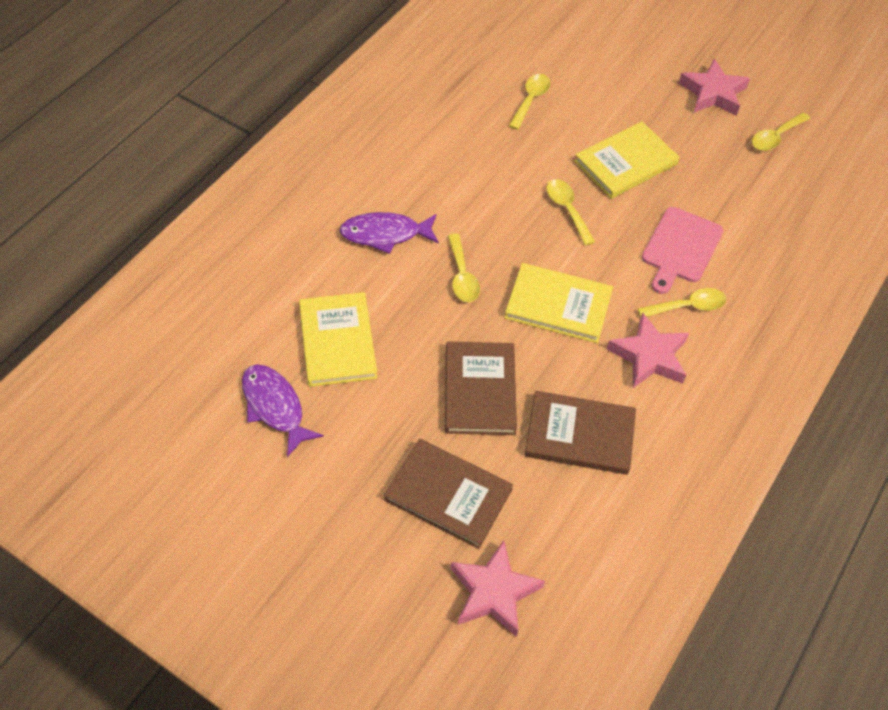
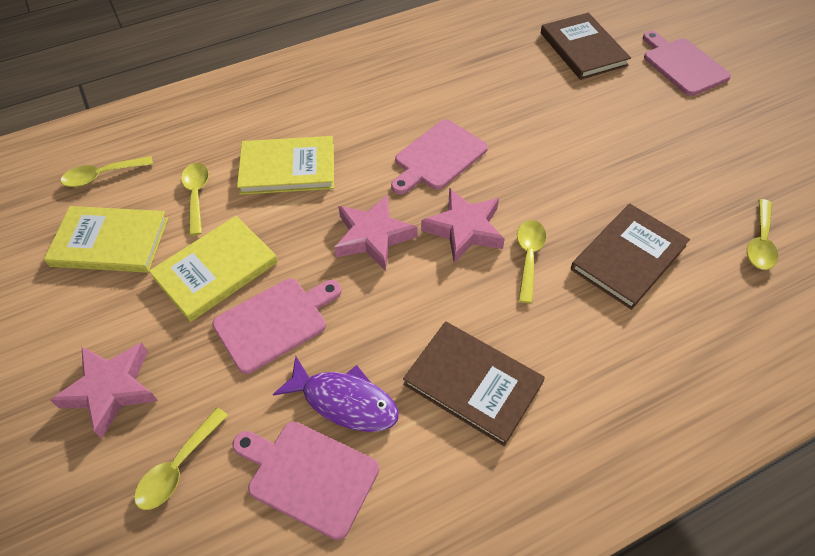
pink cutting board: [642,207,723,294] = 1 -> [213,278,342,374] [233,422,379,540] [391,119,488,194] [643,31,731,96] = 4
purple fish: [242,364,324,457] [340,212,439,254] = 2 -> [273,357,399,432] = 1

